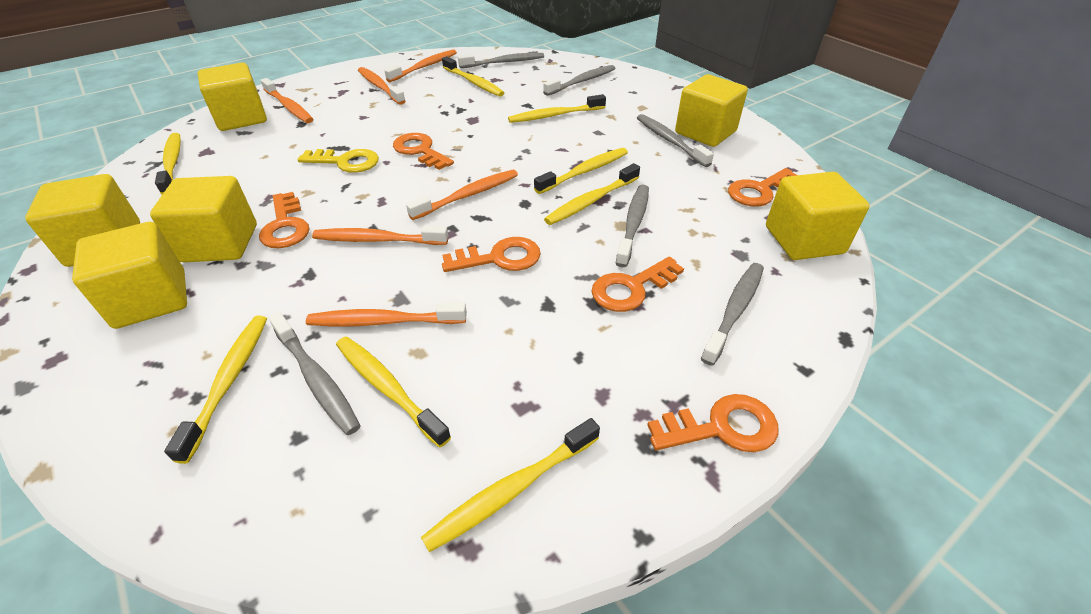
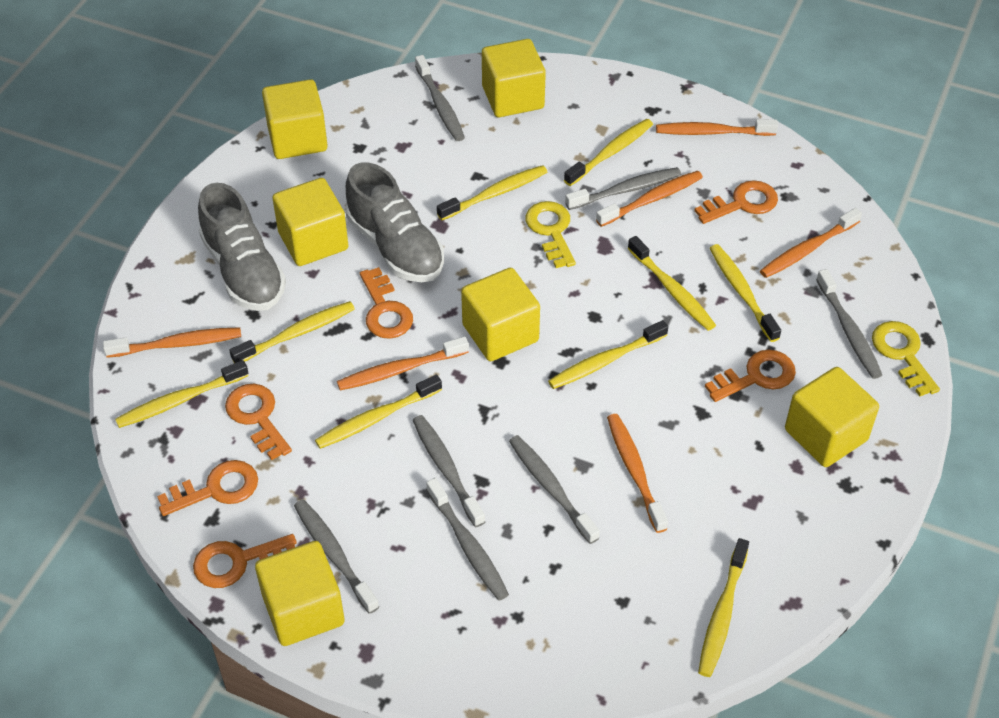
grey shoe: none = 0 -> [198,183,286,311] [346,163,444,282] = 2
grey toothbrush: [269,313,360,435] [458,53,544,68] [543,65,615,96] [615,185,649,267] [637,114,714,167] [701,263,764,366] = 6 -> [294,499,379,614] [413,415,485,527] [415,55,465,141] [426,478,509,601] [509,435,600,544] [565,167,681,210] [816,269,882,379] = 7
yellow key: [297,149,379,173] = 1 -> [526,201,576,268] [872,321,940,396] = 2
yellow toothbrush: [155,133,181,195] [164,316,267,464] [336,336,451,447] [421,418,600,552] [442,56,504,97] [508,94,606,123] [534,148,628,194] [544,163,640,225] = 8 -> [115,360,249,428] [229,301,355,363] [315,375,442,449] [437,165,547,220] [548,320,668,389] [564,119,653,186] [628,236,716,331] [698,538,749,677] [710,244,781,342] = 9

